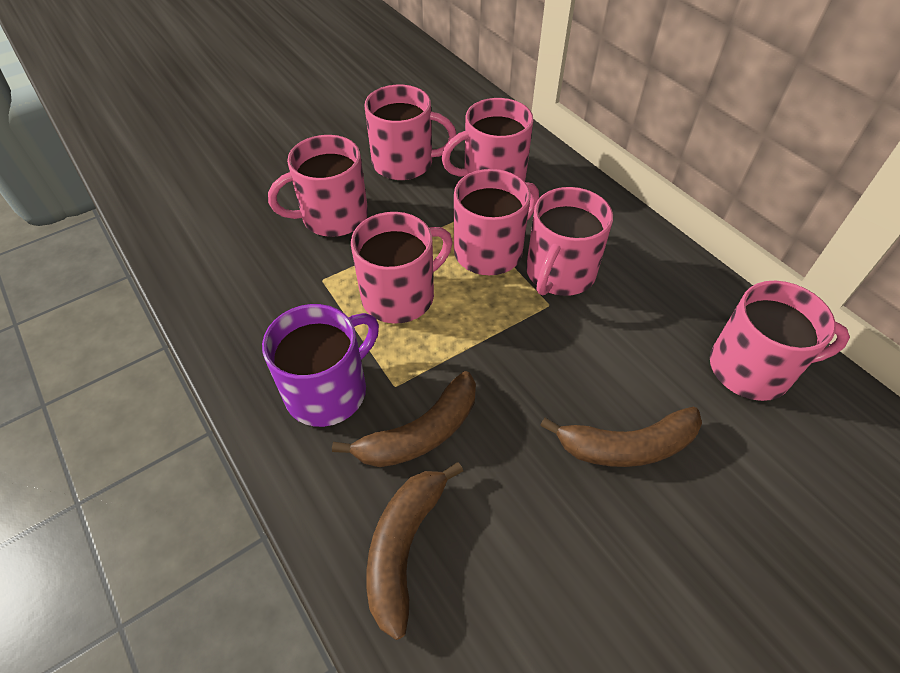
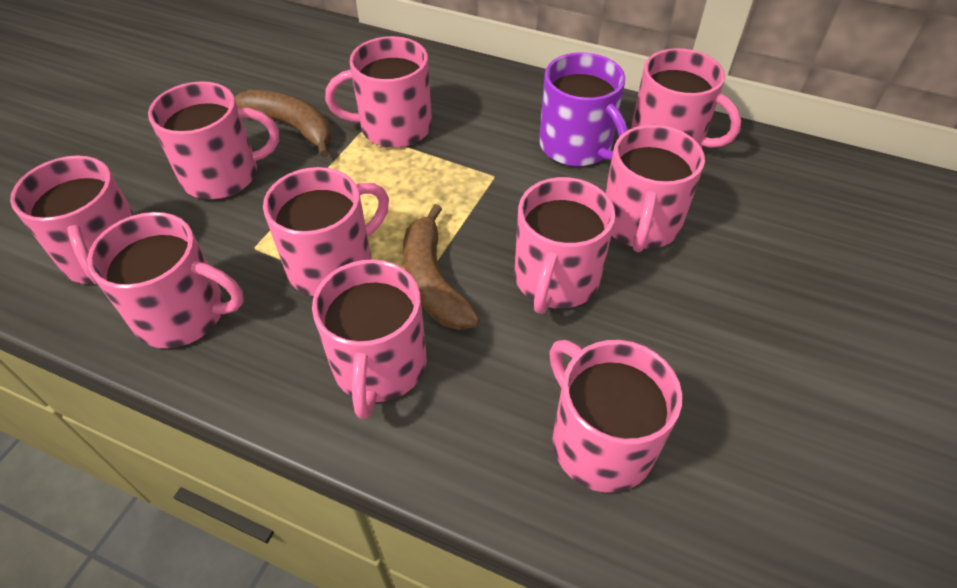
brown banana: [332,371,476,467] [366,462,463,640] [540,406,702,467] = 3 -> [234,90,331,158] [403,204,480,330] = 2
pink mug: [268,135,368,237] [351,212,452,324] [364,85,457,180] [441,98,534,182] [454,169,539,275] [526,187,613,296] [710,281,850,401] = 7 -> [10,155,135,285] [87,212,244,348] [148,81,279,199] [263,167,389,296] [312,259,427,419] [325,36,432,148] [515,177,616,314] [549,340,682,493] [605,125,705,252] [631,48,741,148] = 10

